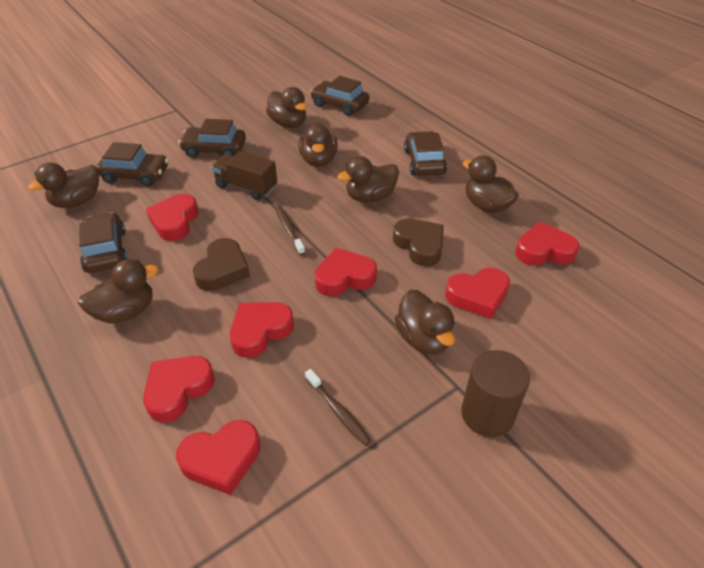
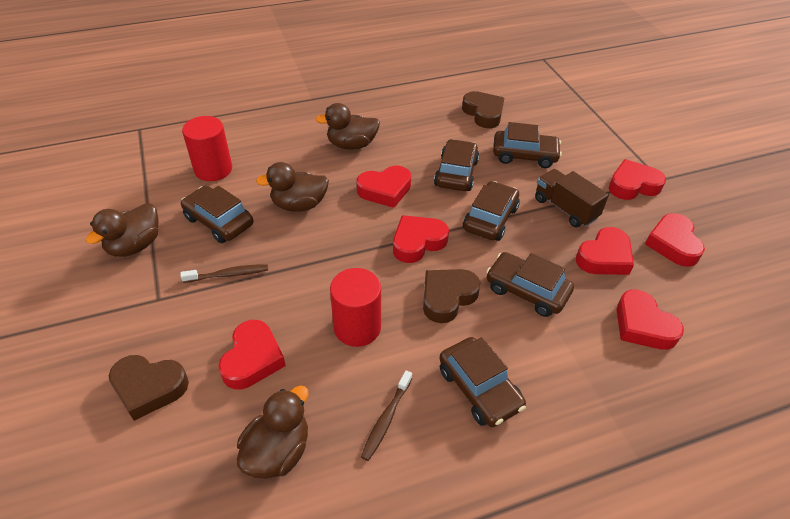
brown car: [79,212,128,273] [96,142,168,187] [179,119,246,157] [310,76,370,116] [404,131,447,176] = 5 -> [181,186,253,243] [434,139,479,191] [439,337,526,427] [463,181,520,241] [486,252,574,317] [493,122,562,168] = 6
brown cylinder: [461,350,530,437] = 1 -> none = 0
brown duck: [28,162,99,208] [78,259,159,323] [266,87,307,128] [298,122,338,167] [337,156,399,202] [395,290,455,355] [462,155,519,213] = 7 -> [86,203,159,257] [237,385,309,479] [256,162,329,212] [315,103,380,149] = 4
brown heart: [193,238,250,291] [393,219,444,266] = 2 -> [109,355,189,421] [423,269,481,323] [462,91,504,128] = 3
red cylinder: none = 0 -> [182,116,232,181] [330,268,381,347] = 2

